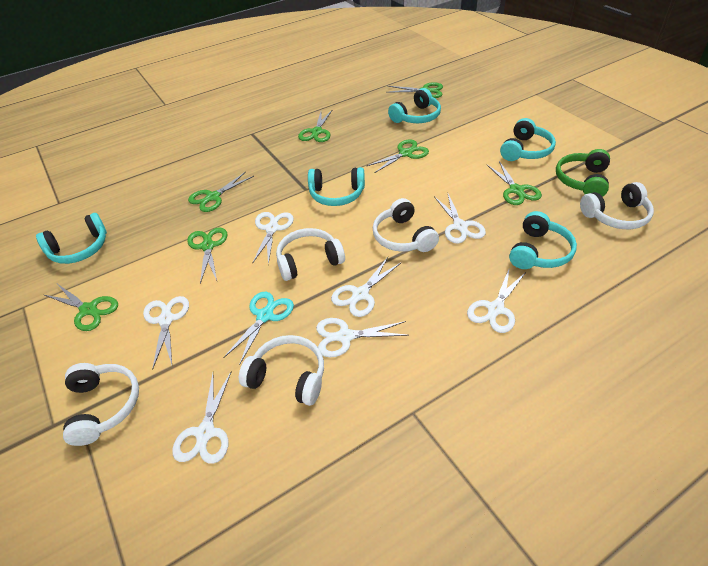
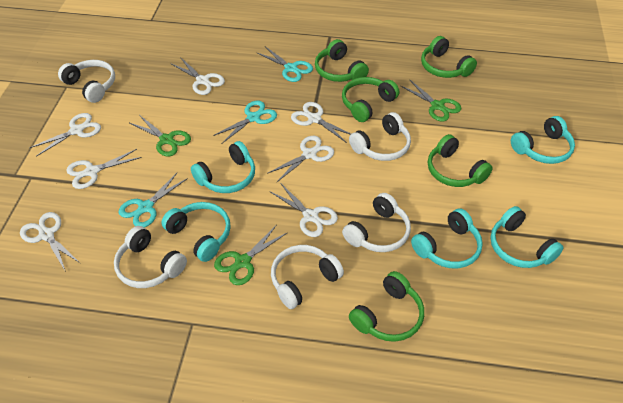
green headphones: [556,149,610,197] = 1 -> [315,39,369,82] [342,77,399,122] [349,271,424,342] [421,36,477,78] [428,134,493,187] = 5
green scissors: [44,284,118,331] [187,227,227,284] [188,172,254,212] [298,110,332,142] [367,139,429,173] [386,82,443,98] [487,161,542,205] = 7 -> [130,115,191,157] [214,226,288,285] [400,79,462,122] = 3
turquoise scissors: [223,292,294,365] = 1 -> [118,173,188,227] [213,101,277,143] [256,46,313,82] = 3

